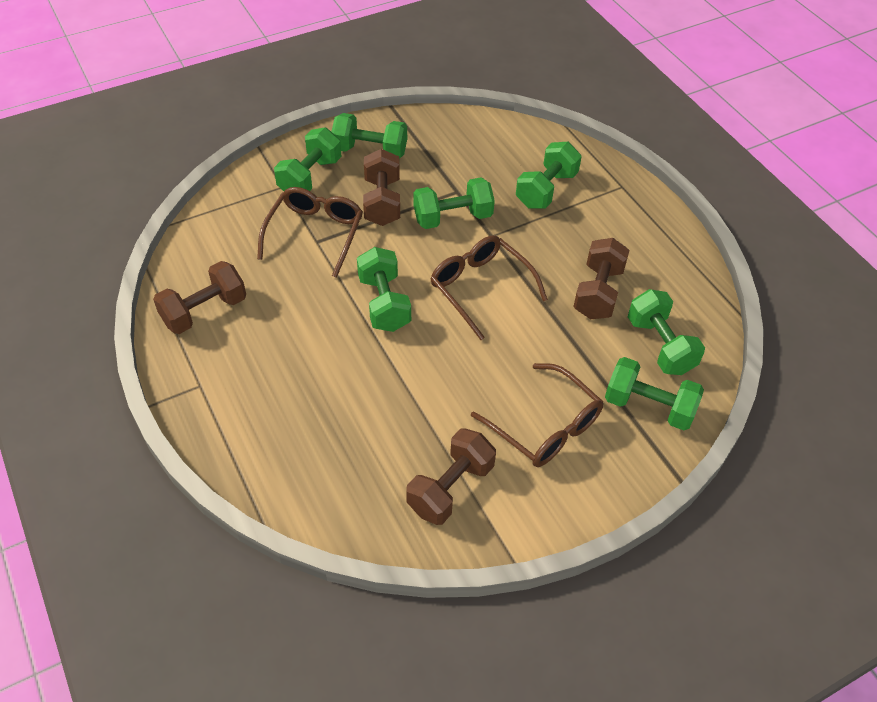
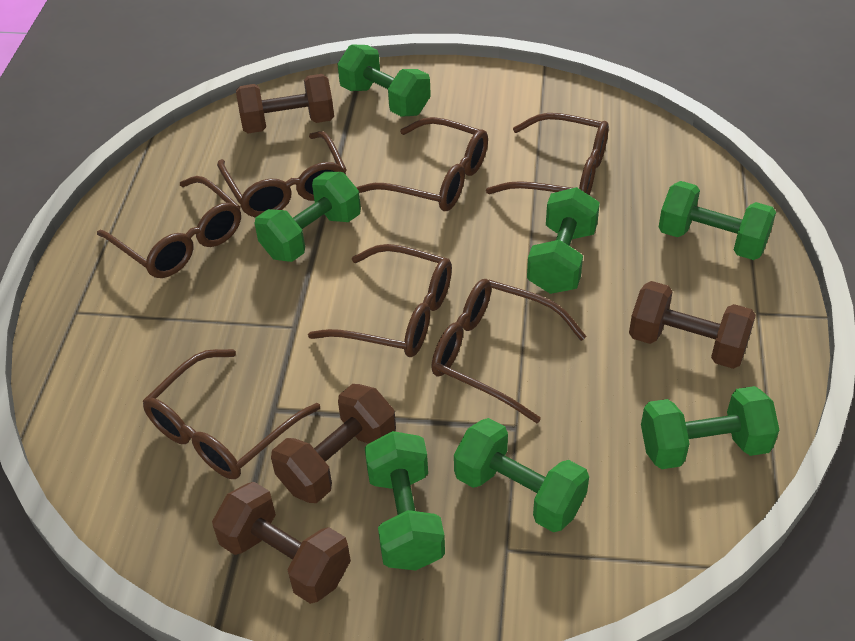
brown glasses: [257,187,363,278] [430,235,548,340] [471,363,603,467] = 3 -> [97,176,241,278] [142,349,320,479] [217,131,347,217] [308,244,452,357] [357,117,488,211] [431,279,587,423] [486,113,609,196] = 7

